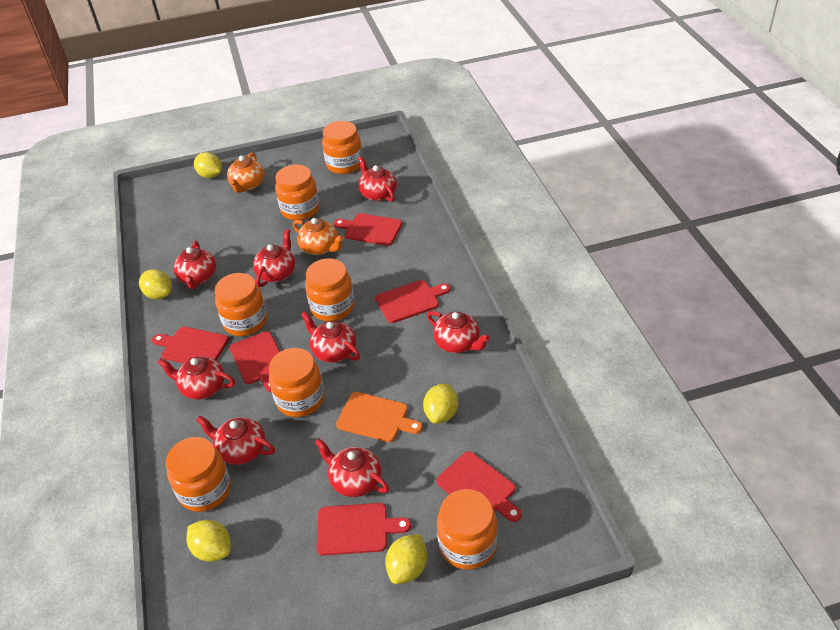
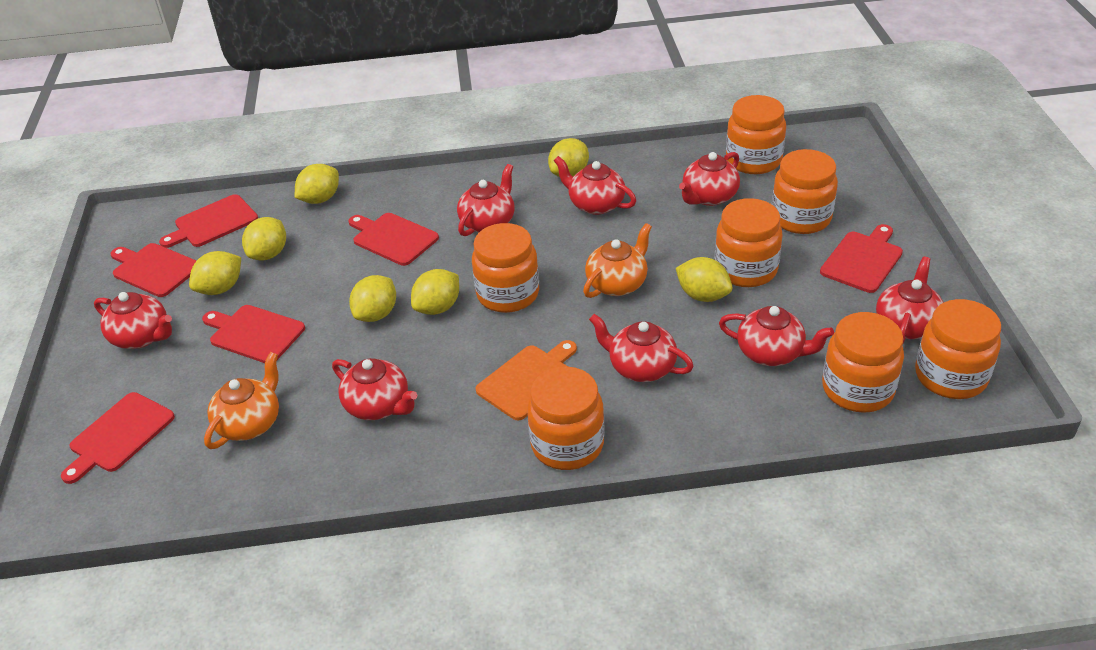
yellow lemon: [139,269,172,300] [186,520,231,562] [194,152,222,178] [385,534,427,584] [423,384,458,424] = 5 -> [189,251,241,295] [242,217,286,261] [295,164,339,204] [349,275,396,322] [411,269,459,315] [548,138,589,177] [676,257,733,302] = 7

